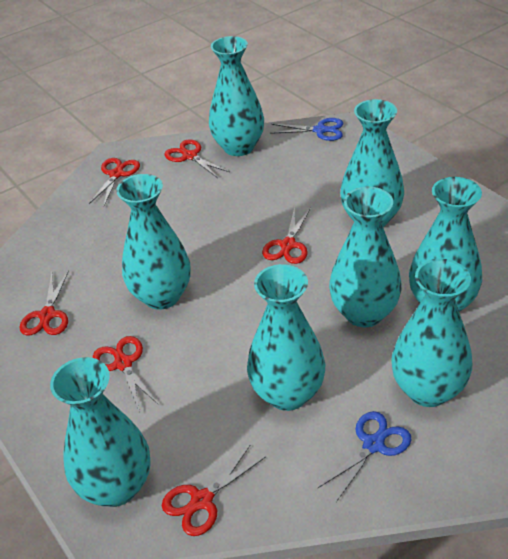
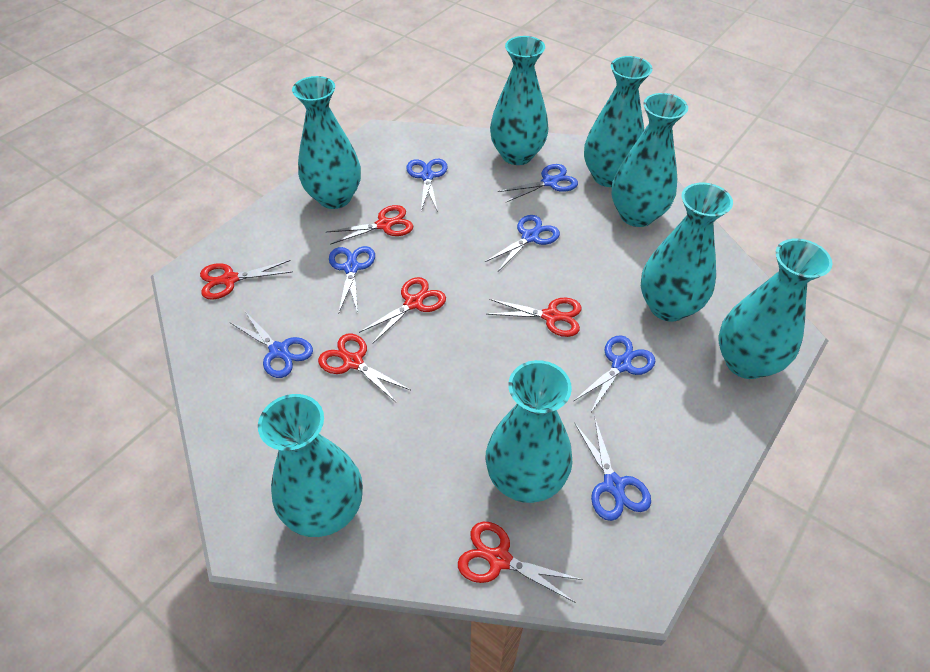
blue scissors: [270,118,343,141] [318,411,412,502] = 2 -> [229,310,313,378] [329,246,375,314] [406,159,448,212] [485,215,560,271] [498,164,578,203] [574,335,655,414] [575,417,651,521] = 7

